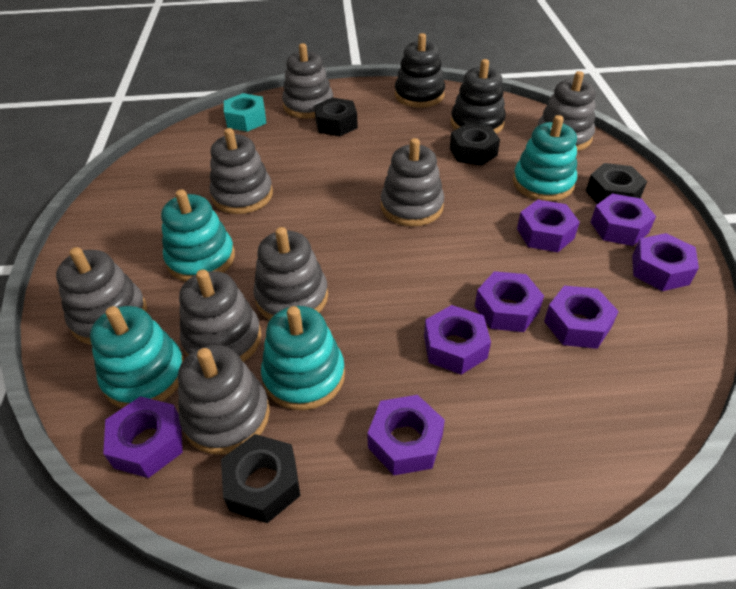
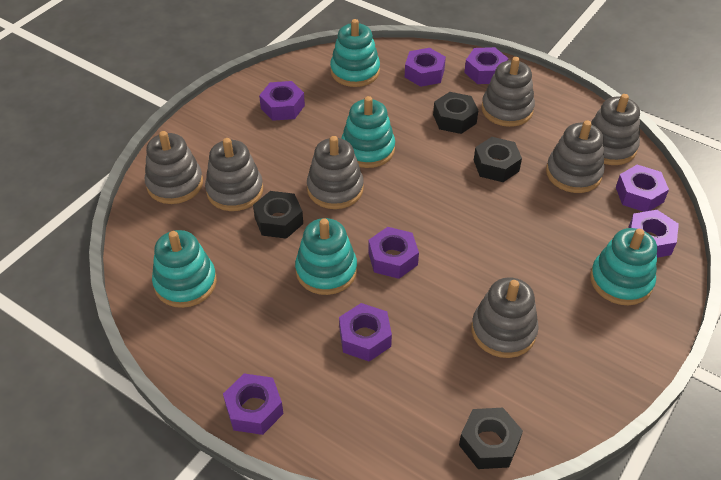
black stacking toy: [395,33,445,108] [451,59,506,134] = 2 -> none = 0
grey stacking toy: [56,247,147,345] [178,345,270,455] [179,269,261,362] [209,128,273,214] [253,227,328,320] [282,43,333,119] [381,138,444,226] [538,71,596,151] = 8 -> [145,131,203,204] [205,138,263,211] [307,136,364,209] [471,277,539,358] [481,57,535,127] [546,120,605,193] [591,94,640,165] = 7
turquoise nut: [224,93,266,132] = 1 -> none = 0
turquoise stacking toy: [90,306,184,408] [161,189,235,282] [261,306,345,410] [513,115,577,201] = 4 -> [152,230,217,308] [295,218,357,295] [330,19,380,87] [341,96,395,168] [590,228,657,305] = 5

